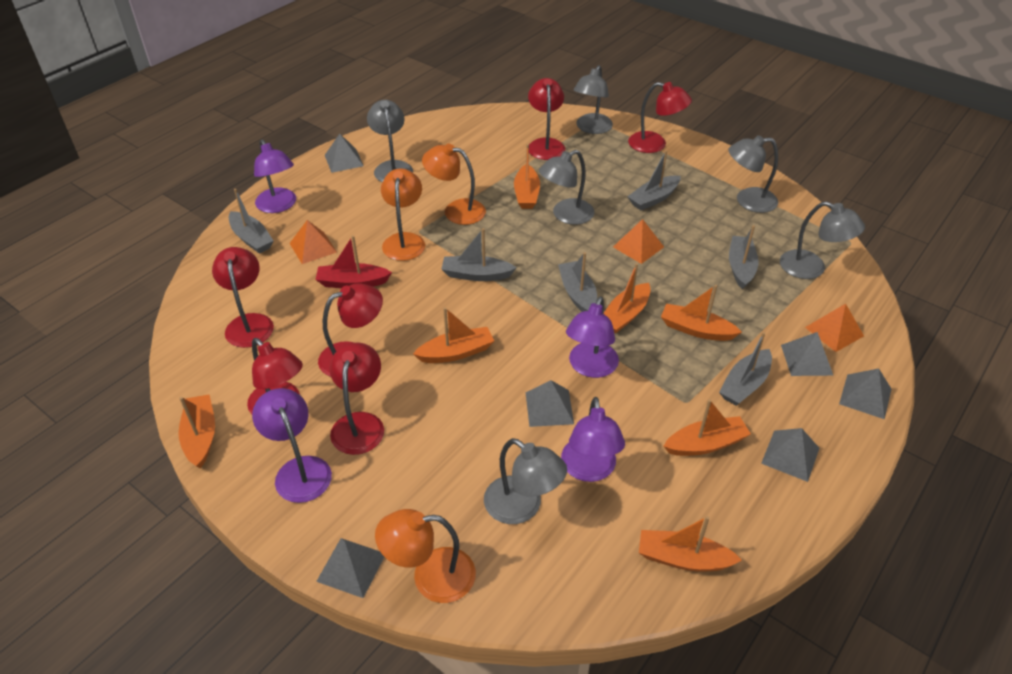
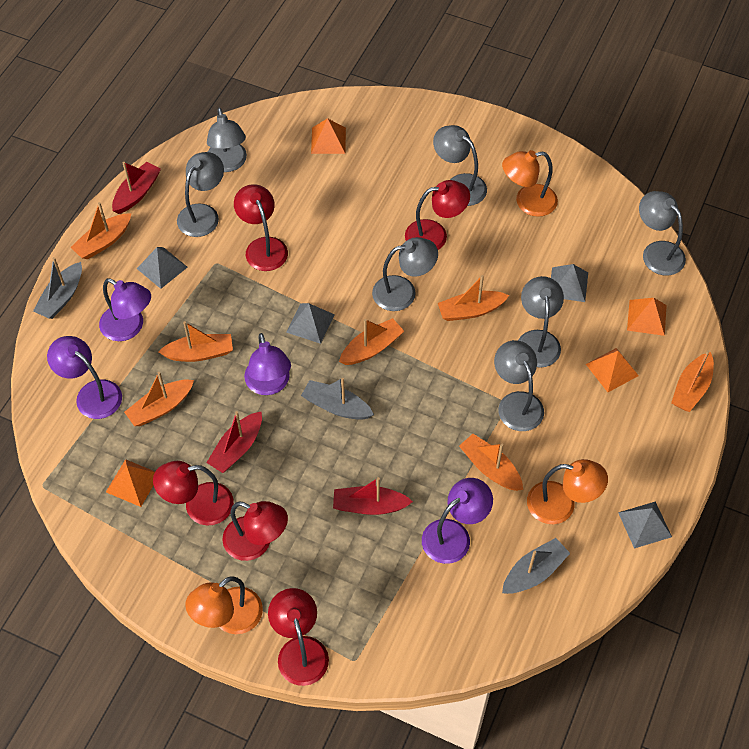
grey boat: [229,189,274,254] [441,228,517,281] [558,252,597,312] [627,150,681,210] [719,332,772,406] [729,225,759,289] = 6 -> [33,257,82,319] [301,378,374,420] [502,538,570,594] = 3
grey lamp: [367,100,413,182] [484,438,567,524] [539,150,594,225] [573,65,613,134] [728,135,778,213] [780,201,865,279] = 6 -> [177,152,224,237] [207,108,247,172] [372,237,438,311] [433,125,487,206] [494,340,544,431] [518,276,564,368] [639,191,686,275] = 7
grey pyramid: [316,538,384,598] [325,134,364,173] [526,380,574,427] [761,428,819,482] [781,332,834,376] [839,368,892,419] = 6 -> [137,247,187,289] [286,303,335,344] [551,264,588,302] [618,501,672,549] = 4
orange pyramid: [289,220,337,264] [613,219,664,264] [805,304,864,352] = 3 -> [106,459,155,507] [311,118,346,154] [586,348,639,392] [627,298,667,336] = 4
red boat: [315,235,392,288] = 1 -> [112,162,161,214] [206,411,262,473] [333,477,413,515] = 3
red lamp: [212,247,274,348] [247,338,303,414] [318,283,383,377] [330,342,384,455] [528,78,565,160] [628,82,692,153] = 6 -> [153,461,234,526] [222,501,288,561] [234,184,288,271] [268,588,329,686] [405,180,470,250] = 5

